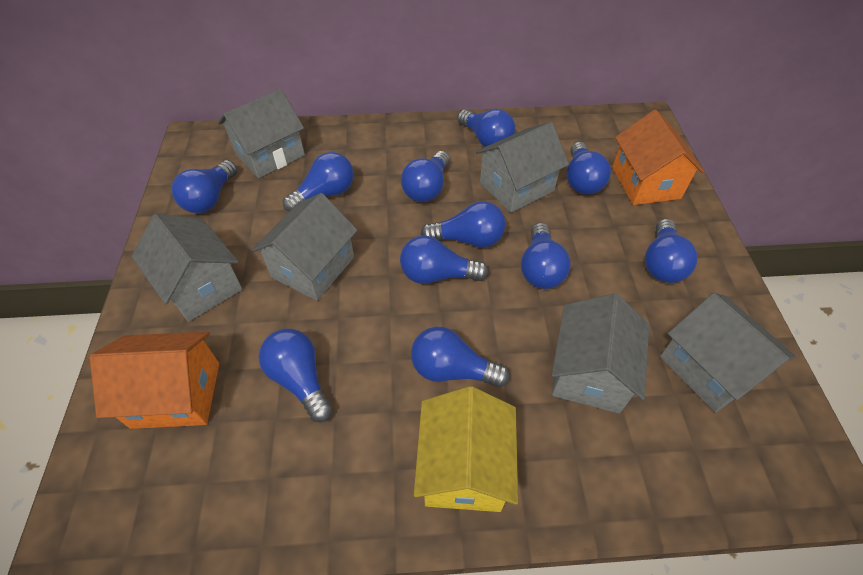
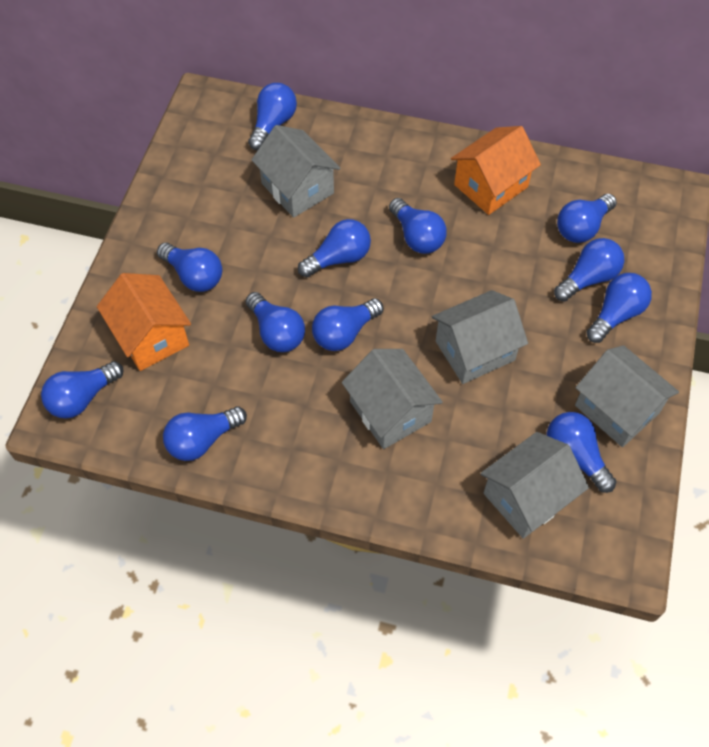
blue light bulb: [171,160,237,213] [259,328,332,423] [283,152,354,212] [400,235,488,284] [401,151,450,202] [411,327,510,388] [421,201,506,248] [457,109,516,147] [521,223,571,289] [567,142,611,195] [645,219,698,283] = 11 -> [41,361,124,419] [157,243,222,292] [163,406,247,461] [246,292,305,352] [248,83,297,150] [298,219,371,277] [312,298,383,351] [389,198,447,254] [547,412,616,493] [554,238,624,301] [557,194,617,243] [586,273,652,343] = 12
grey house: [132,214,242,322] [218,89,305,178] [252,193,357,301] [476,122,569,213] [552,293,649,414] [660,293,796,413] = 6 -> [251,125,340,218] [342,349,443,449] [432,290,528,384] [480,432,589,539] [575,345,679,447] = 5
yellow house: [414,386,518,512] = 1 -> none = 0

